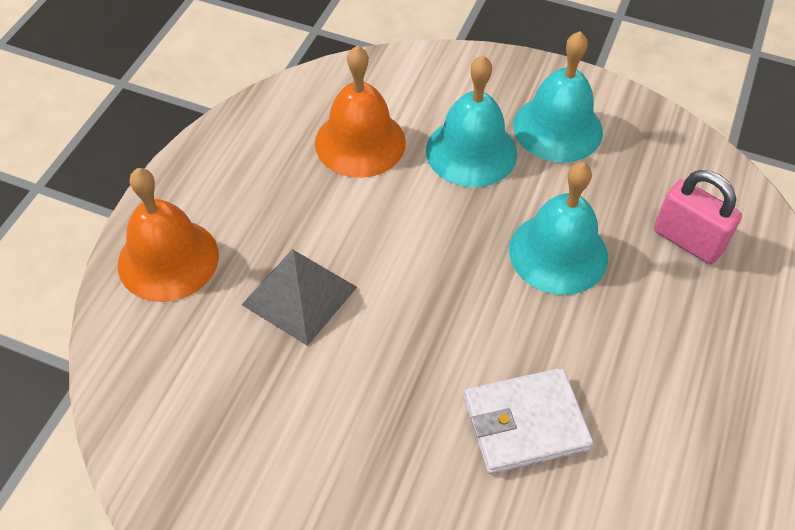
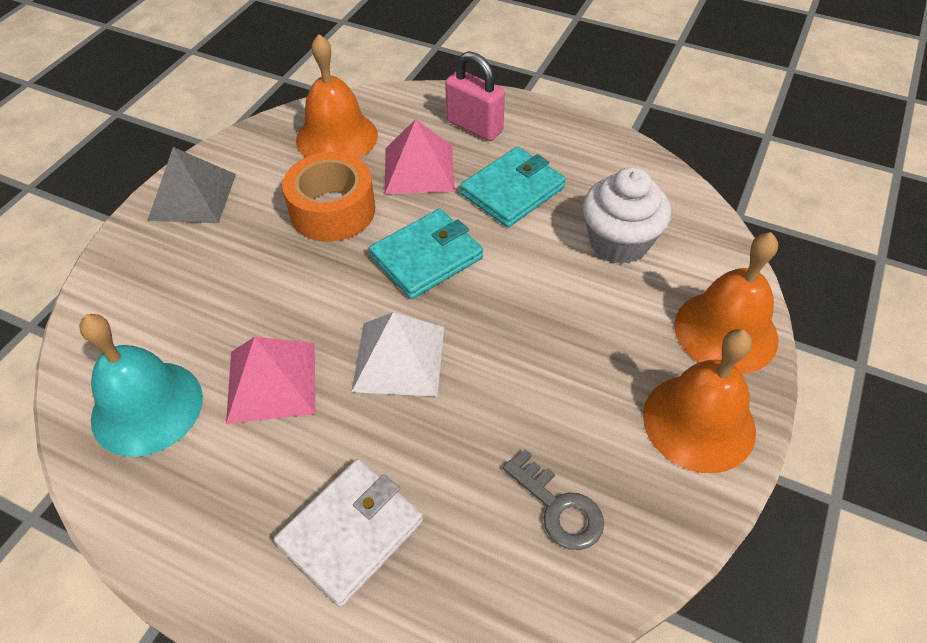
grey key: none = 0 -> [503,449,604,550] = 1
orange bell: [118,168,219,302] [315,45,406,178] = 2 -> [296,34,378,159] [643,329,756,473] [674,232,778,374] = 3
orange tape: none = 0 -> [282,152,375,242] = 1
pink pyramid: none = 0 -> [226,337,315,424] [385,119,455,194] = 2
turquoise bell: [426,55,517,187] [509,162,608,295] [513,31,603,163] = 3 -> [79,314,203,457] = 1
turquoise wallet: none = 0 -> [369,209,483,299] [460,146,566,227] = 2
white cupcake: none = 0 -> [583,167,671,264] = 1
white pyramid: none = 0 -> [351,312,444,396] = 1

